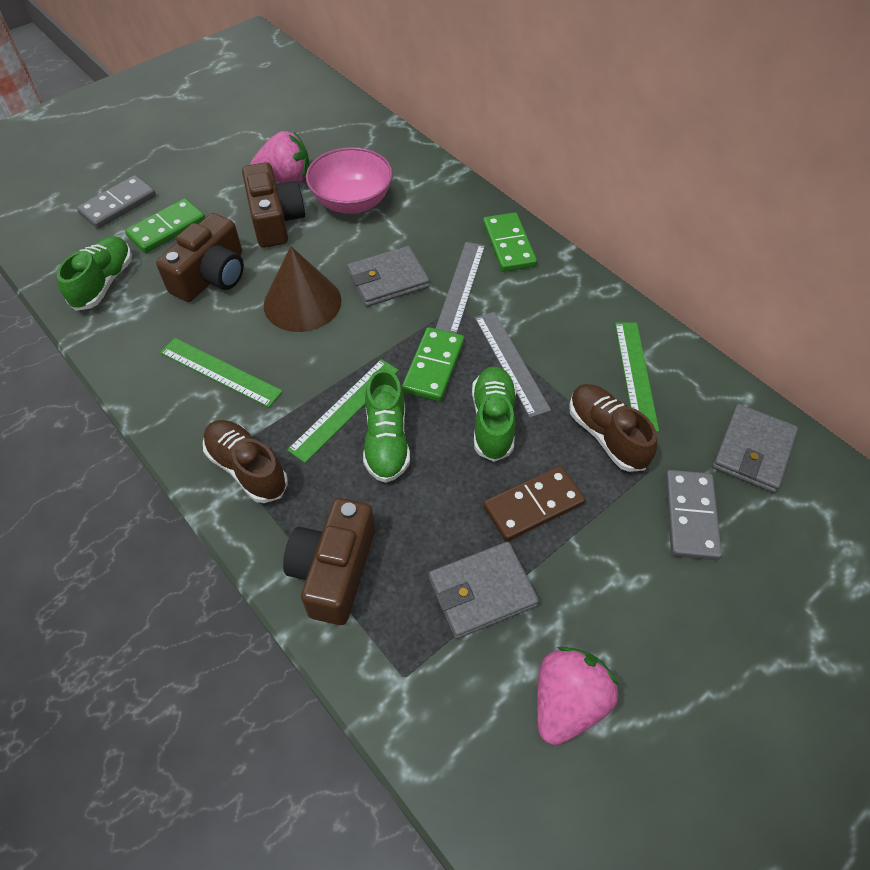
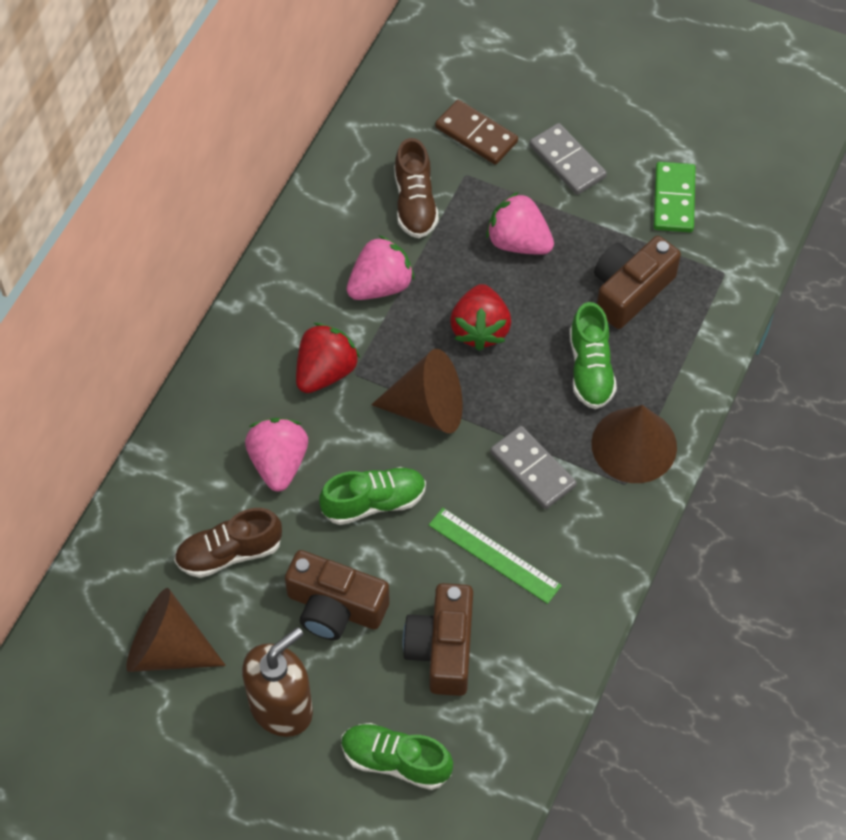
brown cone: [264,246,341,332] = 1 -> [126,588,226,672] [371,349,463,433] [591,405,677,483] = 3
brown soap dispenser: none = 0 -> [242,627,313,737] = 1
green domino: [125,198,205,253] [402,327,464,401] [483,212,537,272] = 3 -> [654,162,696,232] = 1
green ruler: [160,338,283,408] [287,359,399,463] [615,322,659,432] = 3 -> [429,508,562,604] = 1
grey ruler: [436,242,485,334] [475,312,551,418] = 2 -> none = 0
grey wallet: [347,246,430,307] [429,542,539,639] [712,404,798,493] = 3 -> none = 0
pink bowl: [306,147,393,214] = 1 -> none = 0
pink strawberry: [250,131,309,183] [537,647,619,745] = 2 -> [245,418,308,491] [347,235,414,300] [486,192,554,255] = 3
red strawberry: none = 0 -> [296,323,360,393] [450,284,511,351] = 2

